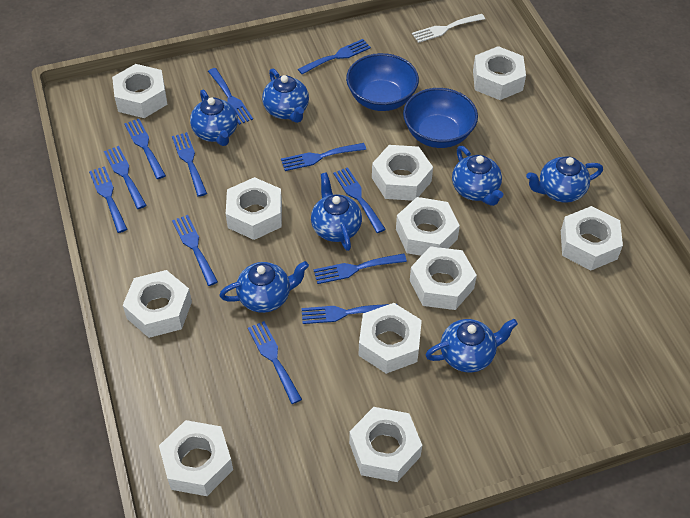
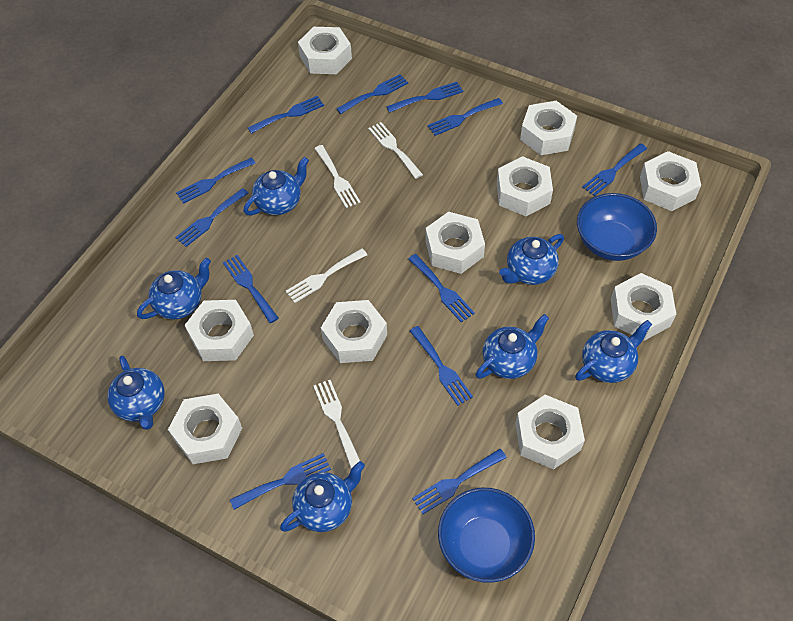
white fork: [412,14,485,43] = 1 -> [286,248,367,303] [313,380,360,469] [314,145,361,208] [368,122,423,179] = 4
white nut: [112,64,167,118] [123,270,192,338] [159,420,233,496] [226,177,282,240] [349,407,422,482] [359,303,422,374] [372,145,433,201] [396,197,460,256] [410,246,477,310] [473,46,526,100] [561,206,623,270] = 11 -> [168,394,242,464] [185,300,254,361] [298,27,352,74] [321,300,387,363] [425,212,485,274] [497,156,553,216] [515,395,585,470] [520,101,577,155] [611,273,676,341] [640,151,701,211] = 10

